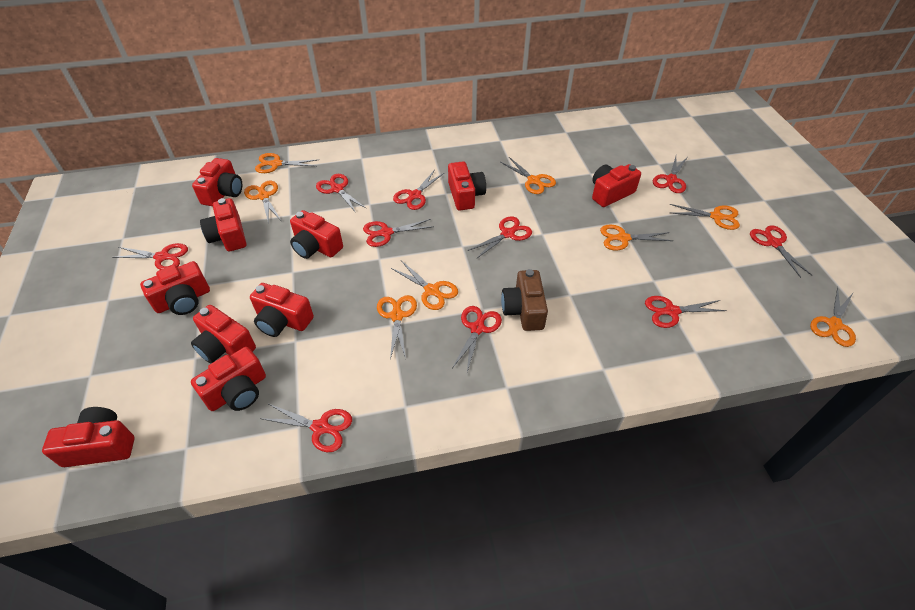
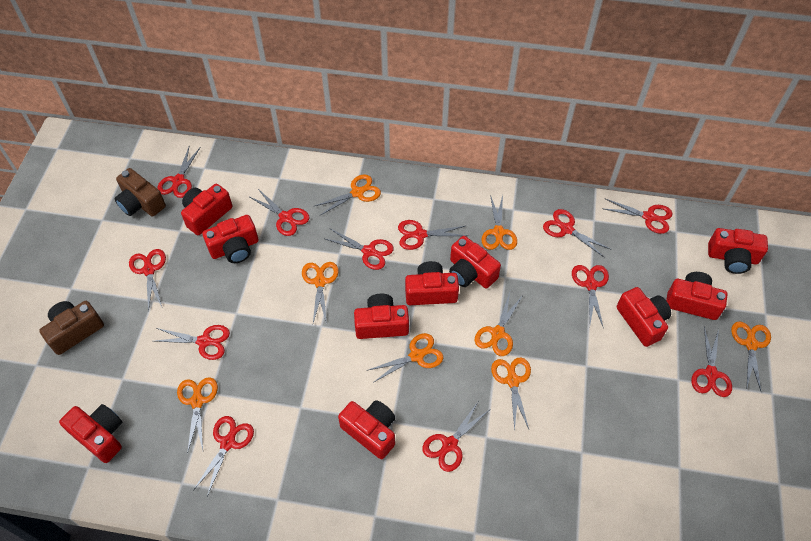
brown camera: [501,269,548,331] = 1 -> [39,301,104,355] [114,168,166,217] = 2
red scissors: [112,243,188,270] [260,404,352,452] [316,174,367,213] [363,219,431,247] [393,170,445,210] [452,306,502,372] [468,216,532,259] [645,296,727,328] [653,156,687,193] [750,225,812,278] = 10 -> [129,249,166,312] [155,325,230,360] [157,147,200,198] [194,416,254,496] [250,189,310,236] [325,229,394,270] [398,220,467,250] [422,402,489,472] [543,209,610,258] [572,265,609,329] [602,199,673,234] [691,327,732,397] = 12

